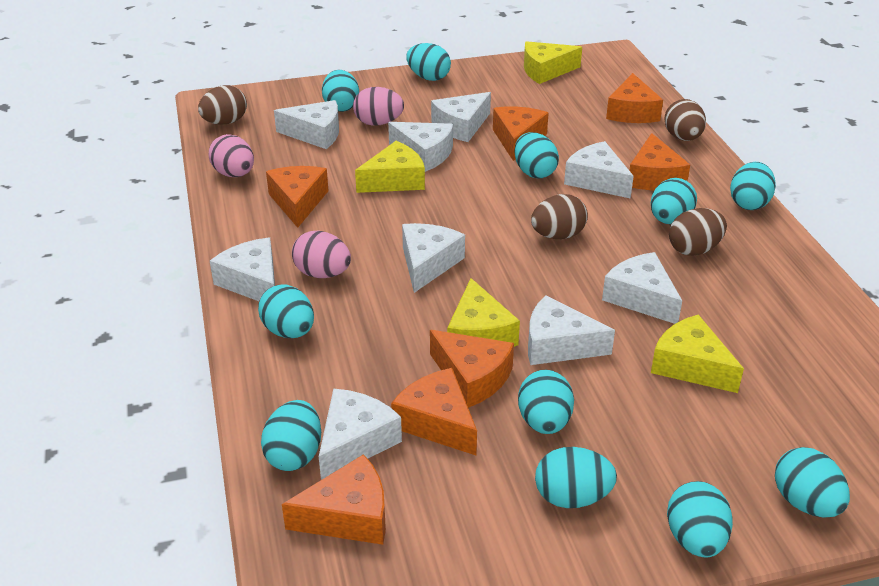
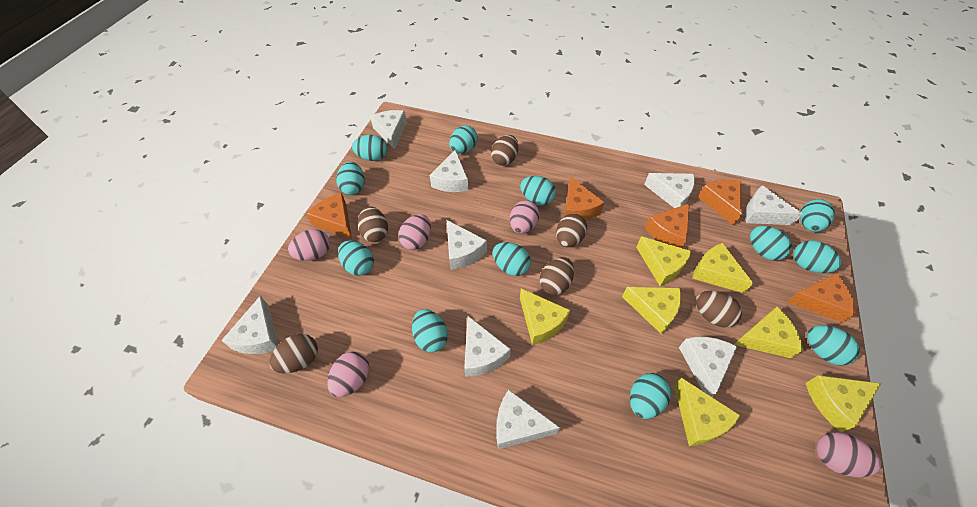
brown egg: [198,85,247,125] [531,194,588,239] [664,99,706,141] [669,208,727,256] = 4 -> [269,334,318,373] [358,206,388,242] [491,135,518,166] [540,257,574,295] [556,213,587,247] [696,291,742,328] = 6
orange cheese: [266,166,328,228] [282,454,386,545] [391,368,477,455] [430,330,514,408] [493,107,549,161] [606,73,663,123] [629,133,690,190] = 7 -> [307,193,352,239] [565,177,604,220] [645,203,690,248] [698,180,742,225] [787,273,856,323] = 5
pink egg: [209,134,254,177] [292,231,351,278] [353,87,404,126] = 3 -> [288,229,330,261] [327,351,370,397] [398,214,431,250] [510,200,540,234] [816,432,881,477] = 5
turquoise egg: [258,285,314,338] [261,400,321,471] [322,70,359,112] [406,43,451,81] [514,132,559,179] [518,370,574,434] [535,447,617,508] [651,178,697,224] [667,481,733,558] [730,162,776,210] [775,447,850,517] = 11 -> [336,162,365,195] [338,240,374,276] [352,135,387,161] [412,309,448,352] [449,126,478,154] [493,242,531,276] [520,176,556,205] [630,373,671,419] [750,226,792,261] [794,240,842,273] [800,199,835,232] [807,325,860,366] = 12
yellow cheese: [355,141,425,193] [447,278,520,347] [524,41,582,84] [651,314,744,393] = 4 -> [520,288,570,345] [622,287,681,334] [636,236,691,286] [674,378,740,446] [692,243,754,293] [734,307,803,359] [806,375,881,432] = 7

